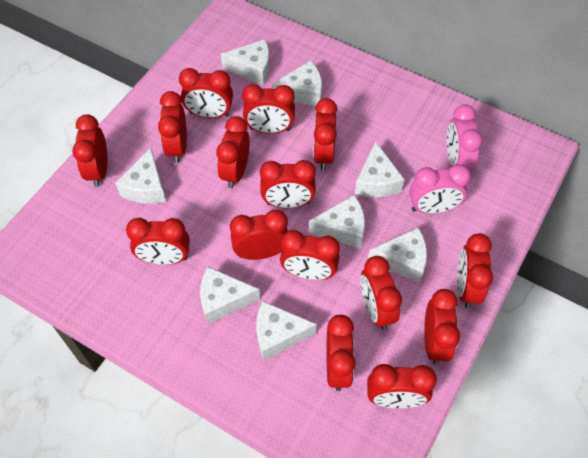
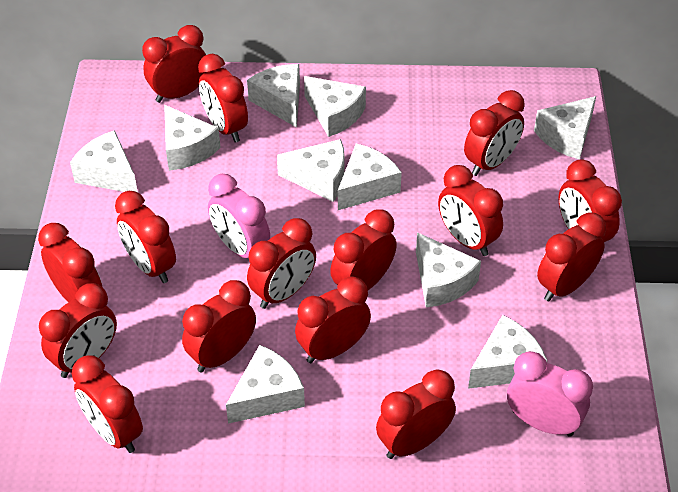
white cheese: [116,147,166,204] [200,266,260,324] [221,39,270,86] [256,301,317,360] [272,60,322,106] [309,195,365,249] [355,141,404,197] [368,227,427,283] = 8 -> [70,130,138,192] [164,105,221,171] [226,345,305,424] [247,64,300,128] [277,139,345,202] [304,76,366,137] [338,143,402,210] [416,232,481,308] [468,315,547,389] [534,96,596,159] = 10

